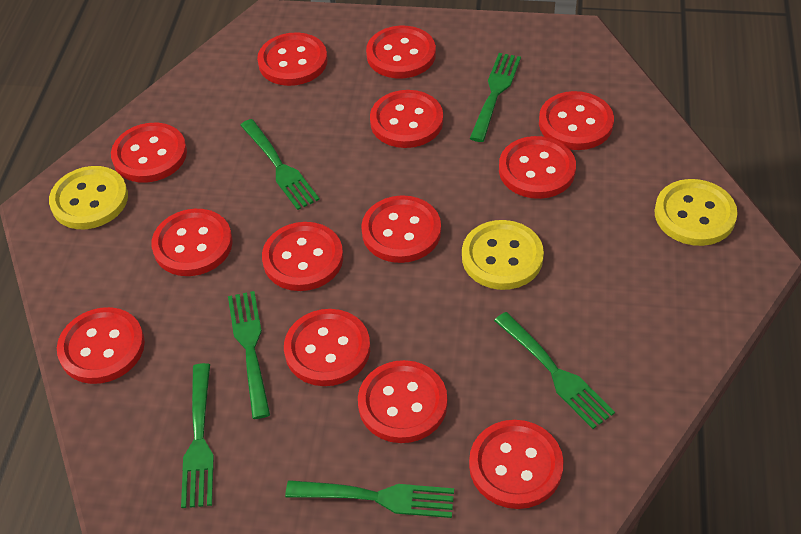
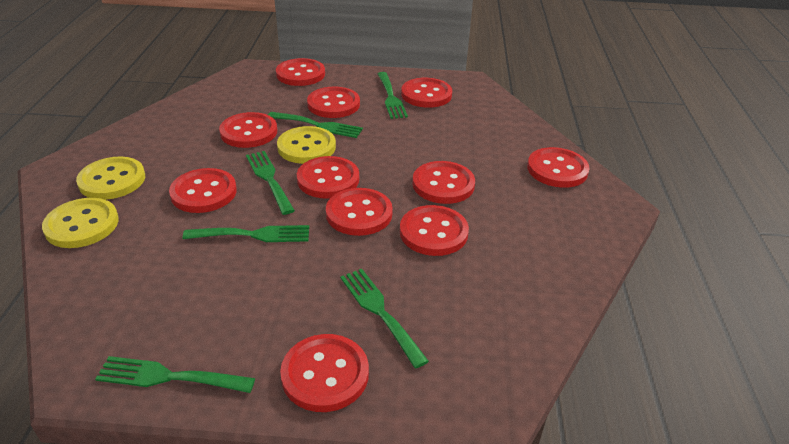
red button: [57,307,145,384] [111,123,187,183] [151,209,233,276] [257,32,328,86] [262,222,343,291] [284,309,370,386] [358,360,448,443] [361,195,441,263] [366,26,436,78] [370,90,443,148] [469,420,564,509] [499,136,576,199] [539,91,614,150] = 13 -> [169,168,237,213] [219,112,277,148] [276,58,325,86] [280,334,369,412] [297,156,359,199] [307,87,360,118] [326,188,393,236] [400,205,469,256] [401,78,452,108] [412,161,475,204] [527,147,590,188] = 11

